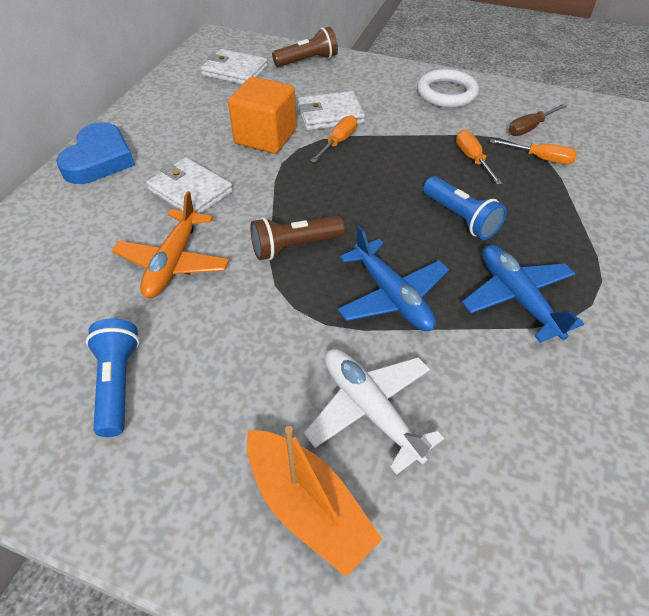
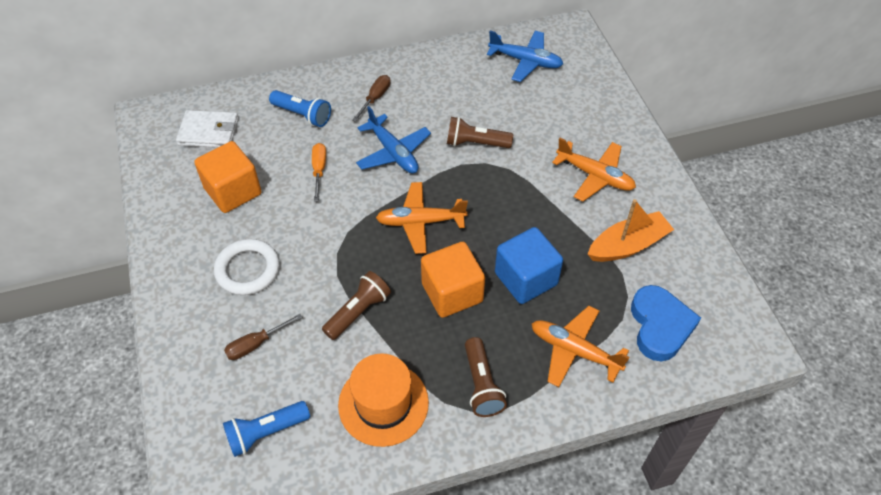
blue cube: none = 0 -> [495,227,563,304] = 1
brown flashlight: [250,215,345,260] [272,27,338,67] = 2 -> [322,271,391,340] [447,117,513,148] [465,337,507,417] = 3
brown screwdriver: [508,104,567,136] = 1 -> [224,314,302,360] [352,75,390,122] = 2
orange cube: [228,77,296,154] = 1 -> [194,141,261,213] [421,242,485,318] = 2
orange hat: none = 0 -> [338,353,429,447] = 1
orange plane: [112,191,229,298] = 1 -> [376,182,468,254] [532,306,630,387] [552,138,636,201] = 3
orange screwdriver: [311,115,357,163] [456,130,502,185] [490,139,577,164] = 3 -> [312,143,326,201] = 1
white plane: [304,349,444,475] = 1 -> none = 0
white wallet: [146,157,233,214] [201,49,268,84] [297,91,365,130] = 3 -> [176,110,239,148] = 1

